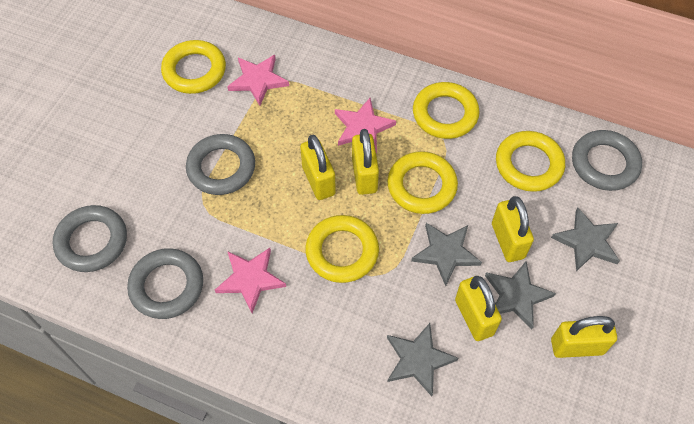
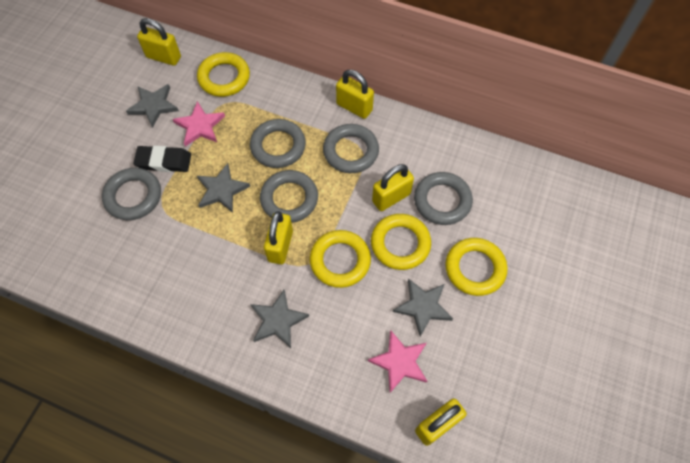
black eraser: none = 0 -> [133,145,191,172] = 1
grey ring: [53,205,127,272] [127,248,203,319] [186,134,255,195] [572,130,642,191] = 4 -> [102,168,161,220] [250,119,306,168] [260,170,318,223] [323,124,379,173] [414,172,473,225] = 5
pink star: [215,248,286,313] [227,55,289,106] [335,98,396,153] = 3 -> [173,101,225,147] [368,330,427,393] = 2
yellow ring: [161,40,226,94] [305,215,379,283] [387,151,458,214] [413,82,480,139] [496,131,565,192] = 5 -> [197,52,250,97] [310,230,371,288] [371,214,431,270] [445,238,508,296] = 4

